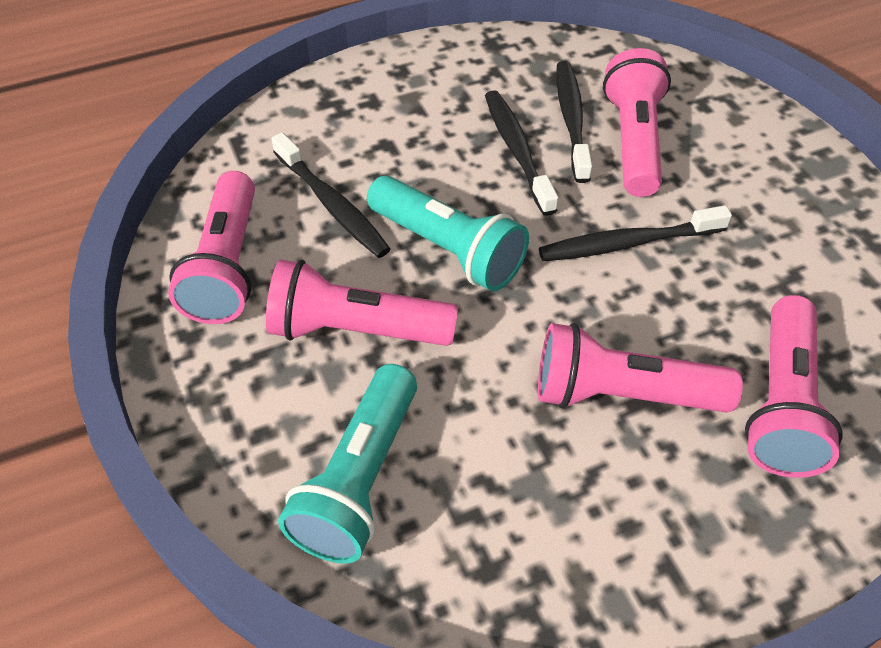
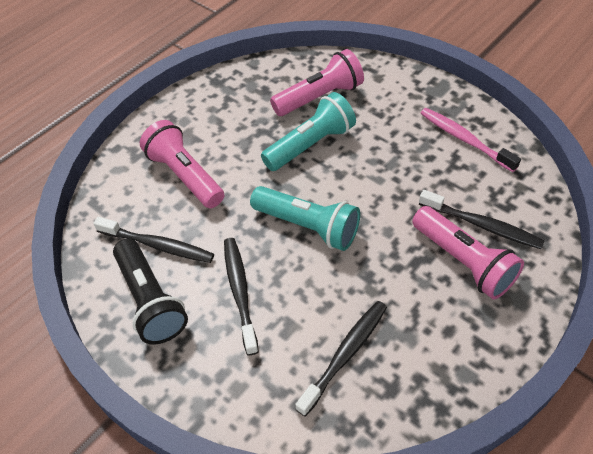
black flashlight: none = 0 -> [113,239,188,345] = 1
pink flashlight: [168,171,255,324] [266,259,458,346] [538,323,743,413] [603,48,671,197] [745,295,843,478] = 5 -> [140,120,224,208] [270,49,364,116] [412,206,524,299] = 3
pink toothbrush: none = 0 -> [421,108,521,172] = 1

